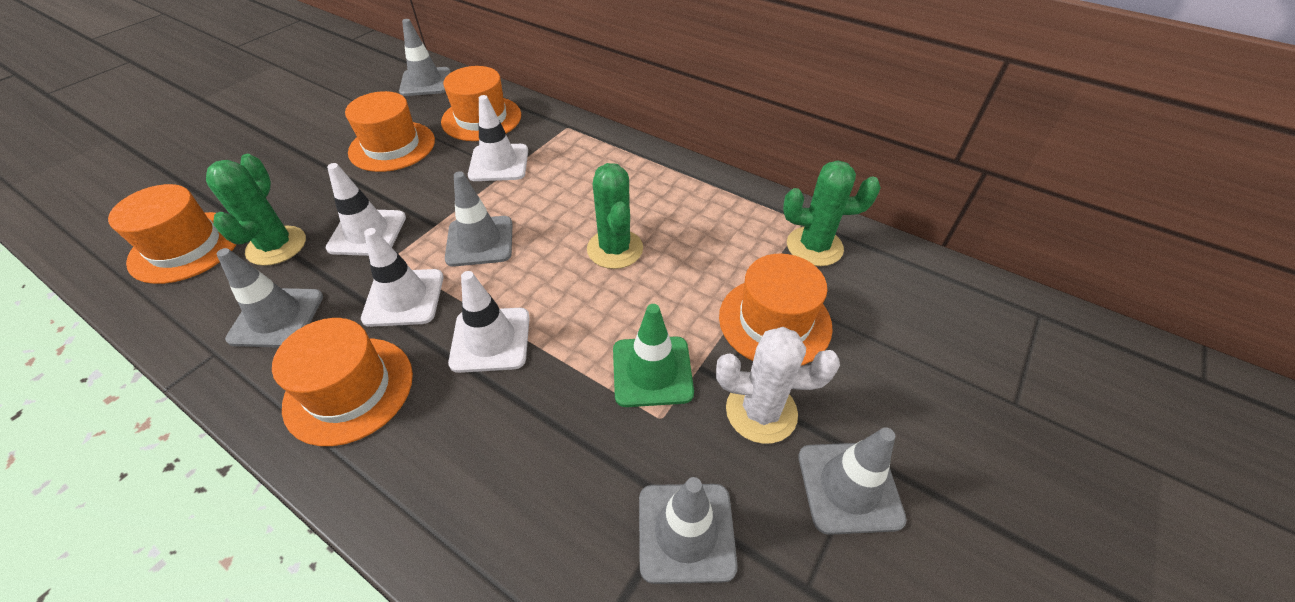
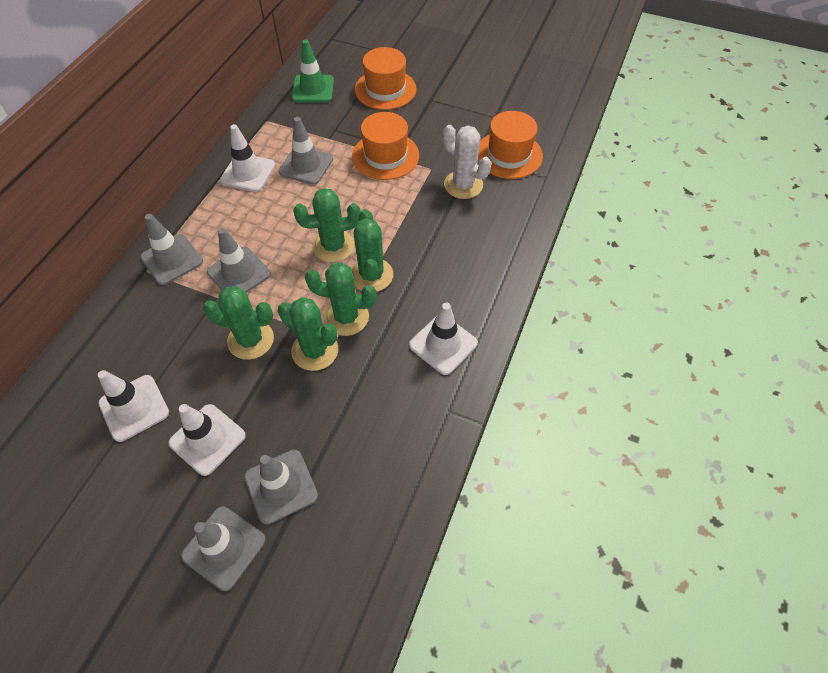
green cactus: [206,154,306,266] [587,163,643,269] [783,160,881,266] = 3 -> [203,286,274,360] [278,297,338,371] [293,188,361,262] [305,262,377,336] [352,209,393,292] = 5
orange hat: [108,184,237,284] [272,318,413,446] [345,91,435,172] [441,66,521,141] [719,254,833,365] = 5 -> [352,112,419,180] [355,47,417,110] [478,111,543,179] = 3

